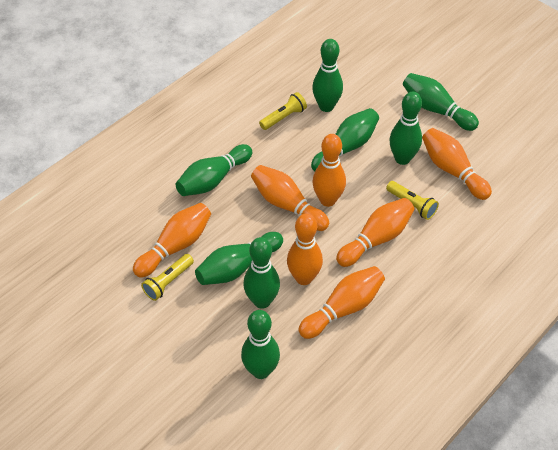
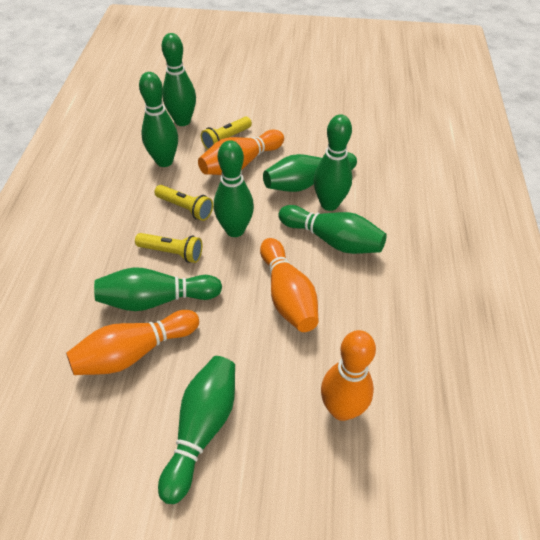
orange bowling pin: [133,203,211,278] [251,165,329,231] [287,214,323,285] [298,266,385,339] [312,134,346,207] [336,198,414,267] [422,128,492,200] = 7 -> [66,310,199,375] [198,130,284,175] [260,238,319,332] [321,330,376,421] = 4

